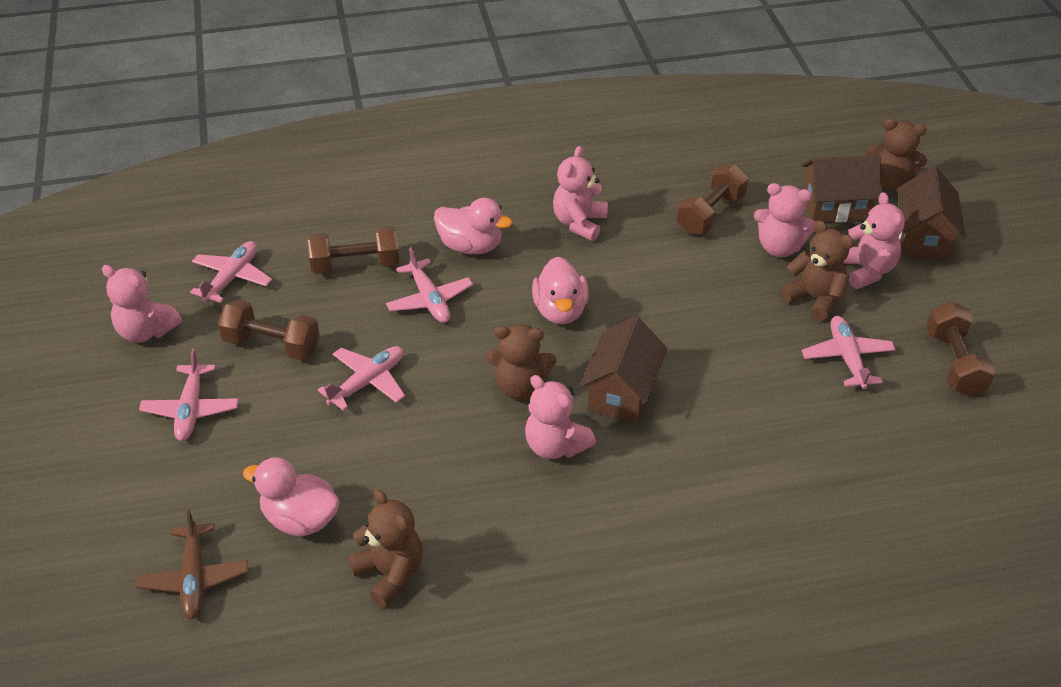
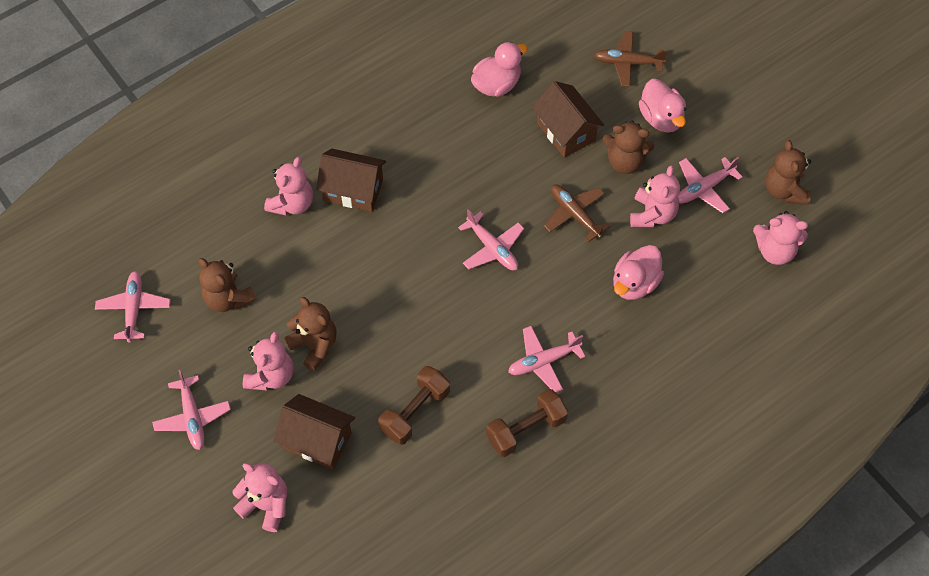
brown dumbbell: [217,300,320,360] [307,226,399,274] [676,164,749,234] [926,301,996,397] = 4 -> [378,366,450,445] [486,389,568,457] = 2
brown plane: [136,509,248,620] = 1 -> [544,184,610,242] [594,31,668,87] = 2

